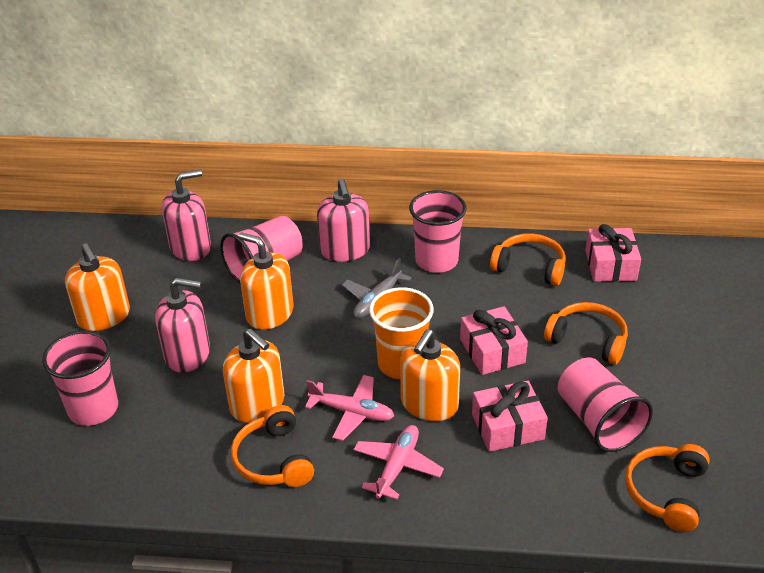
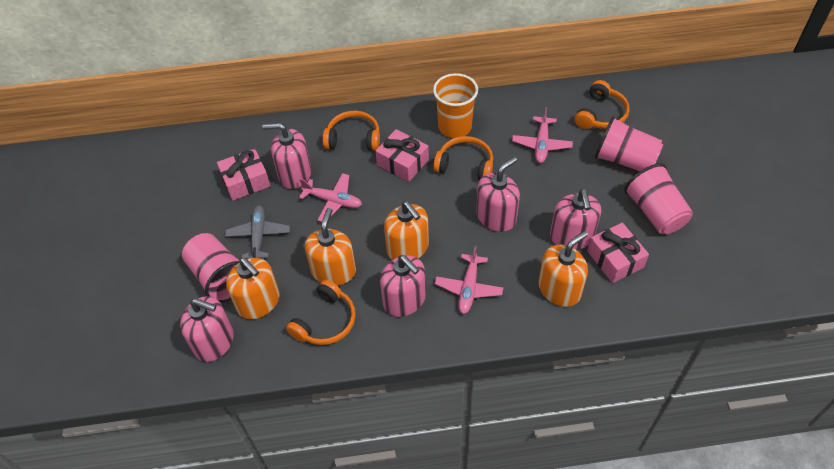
pink cup: [42,331,118,426] [220,216,303,284] [409,190,467,273] [558,357,653,452] = 4 -> [182,233,239,303] [595,116,663,171] [624,164,693,234] = 3
pink plane: [305,375,394,441] [353,425,444,500] = 2 -> [299,173,362,222] [435,246,503,314] [512,107,573,163] = 3
pink soap dispenser: [155,278,210,373] [162,170,211,261] [317,178,370,262] = 3 -> [180,296,234,362] [262,123,311,189] [380,255,426,317] [476,157,520,232] [550,189,601,250] = 5

